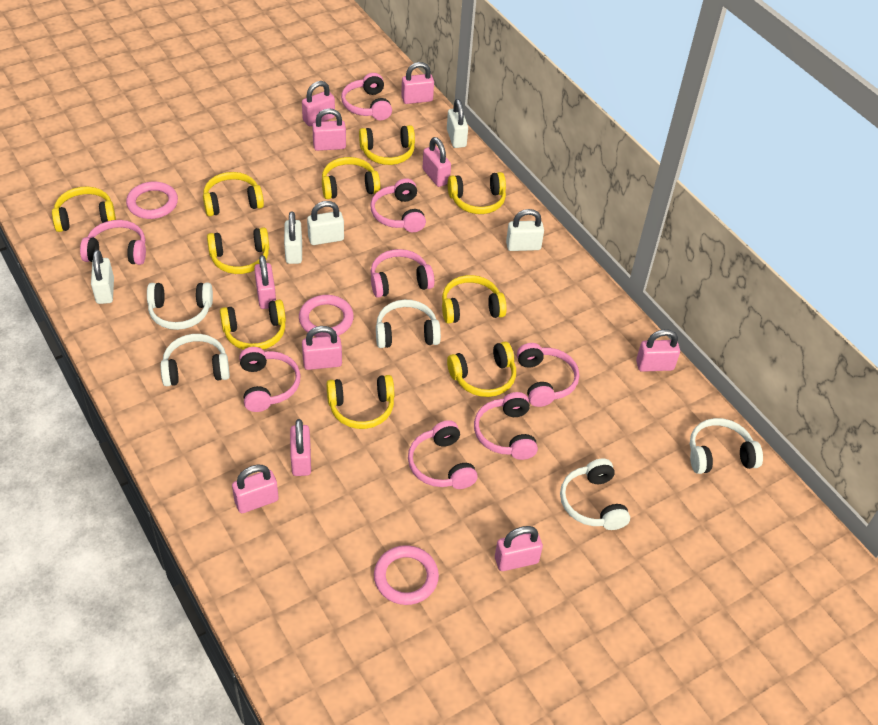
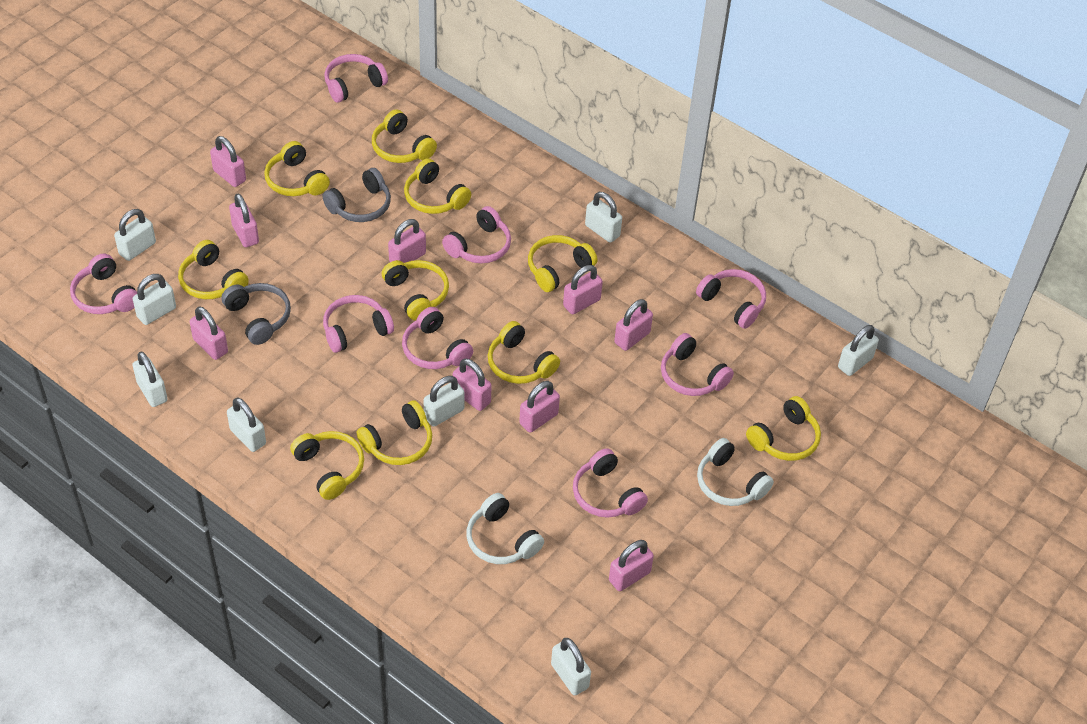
grey headphones: none = 0 -> [221,283,291,345] [323,168,391,222] = 2
pink padlock: [232,465,279,513] [254,255,276,309] [290,419,311,476] [302,81,335,126] [302,326,342,370] [312,108,346,151] [401,62,434,104] [423,137,451,187] [495,526,543,571] [636,329,680,372] = 10 -> [190,307,228,360] [210,136,246,187] [229,194,259,247] [388,219,426,263] [453,358,492,411] [519,381,560,433] [563,265,603,314] [609,540,654,591] [614,299,653,351] = 9
pink ring: [126,182,178,219] [299,295,354,337] [374,545,439,605] = 3 -> none = 0
white headphones: [147,283,213,330] [160,334,230,386] [376,300,441,348] [560,458,630,530] [690,418,763,474] = 5 -> [466,493,544,564] [697,438,774,506] = 2
white padlock: [91,250,114,304] [284,211,302,264] [307,201,344,245] [447,99,468,148] [506,209,544,251] = 5 -> [114,209,156,261] [133,274,176,325] [133,352,168,407] [227,398,266,452] [423,376,465,426] [551,638,591,695] [585,192,622,243] [838,325,879,376] = 8

